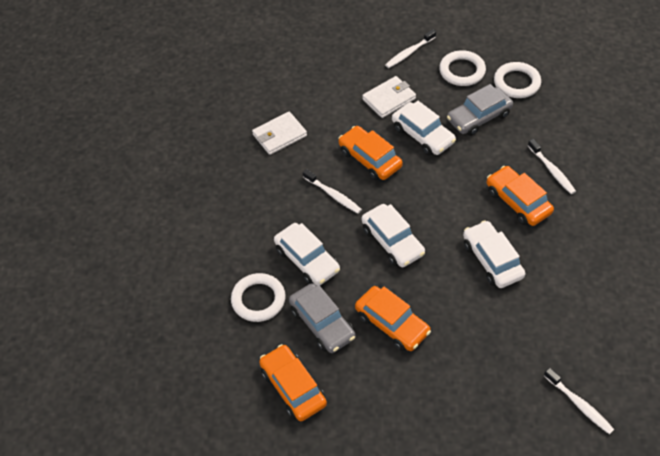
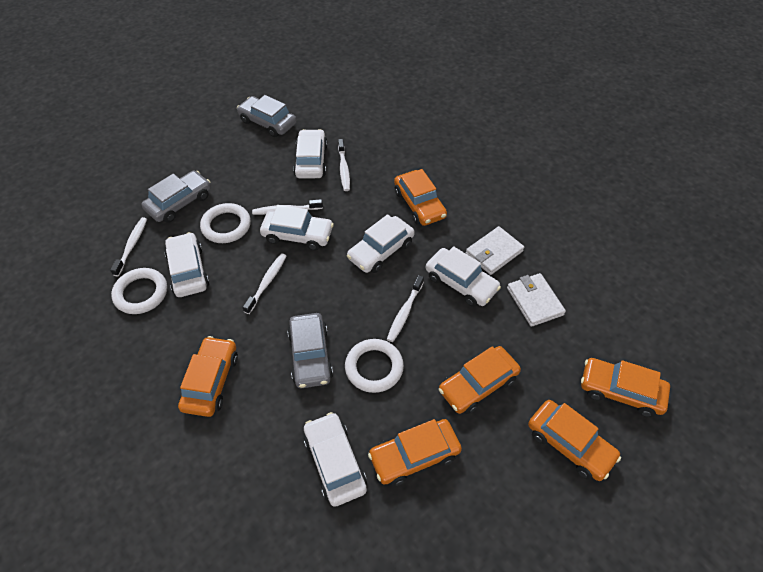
grey car: [289,283,356,353] [447,84,513,136] = 2 -> [141,170,211,223] [237,95,297,137] [287,313,333,388] = 3
orange car: [259,344,327,421] [339,126,403,180] [355,286,431,351] [487,166,554,226] = 4 -> [178,336,238,417] [368,419,462,486] [394,169,447,226] [439,346,521,414] [528,400,621,481] [581,358,670,417] = 6
white car: [274,223,340,286] [361,204,425,267] [392,101,456,156] [463,220,526,288] = 4 -> [164,232,209,297] [260,205,334,250] [293,129,328,179] [304,412,367,507] [347,214,415,273] [426,246,501,307] = 6
white toothbrush: [303,169,362,214] [385,29,436,68] [528,139,576,194] [544,368,614,434] = 4 -> [110,217,147,276] [242,253,286,314] [252,199,323,215] [338,139,350,191] [387,275,424,342] = 5

